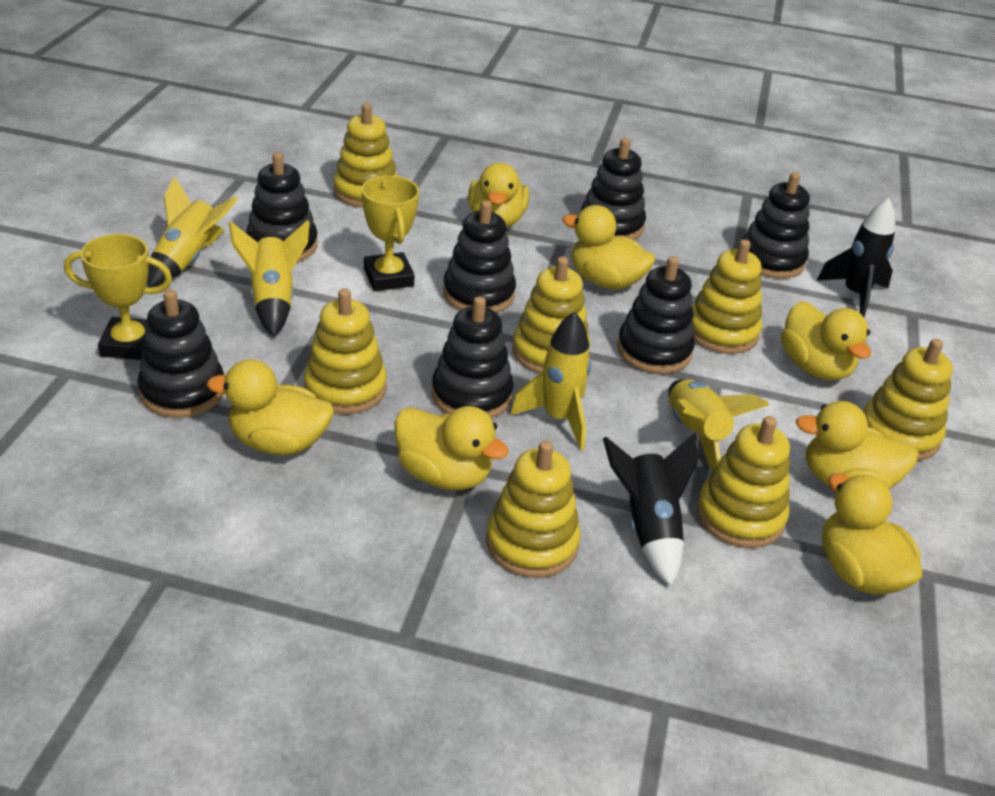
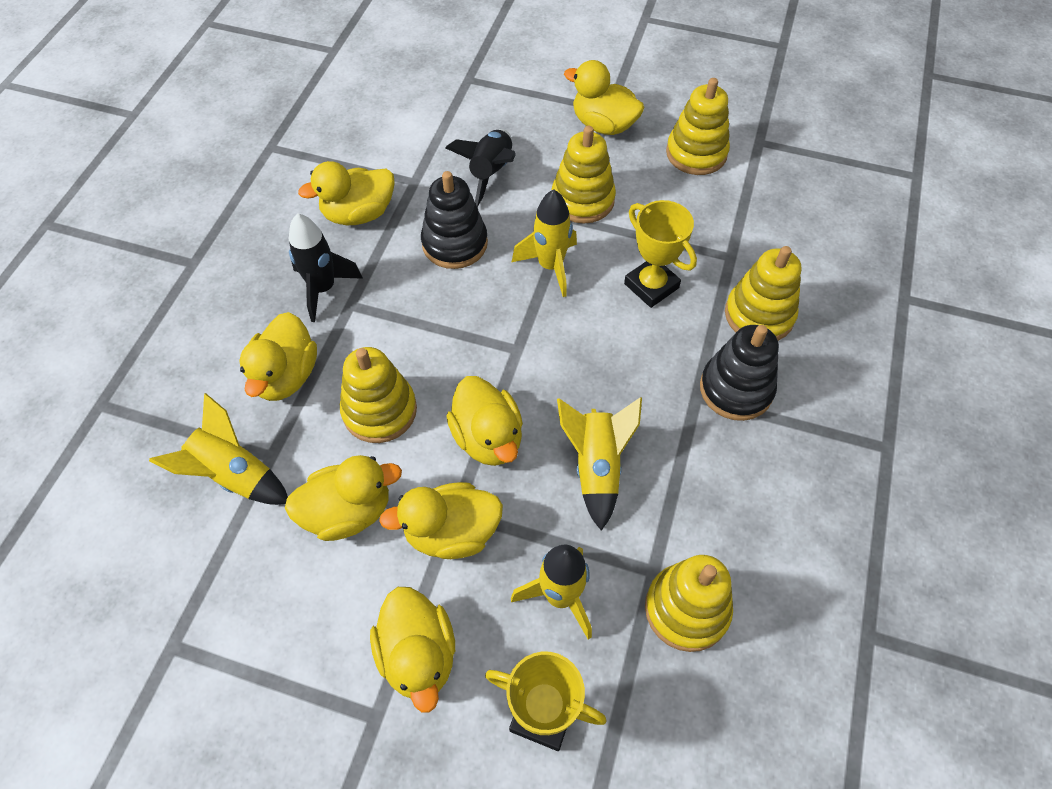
black stacking toy: [137,290,224,418] [246,152,318,262] [432,296,514,418] [443,201,516,313] [581,138,646,240] [617,256,695,374] [742,172,810,279] = 7 -> [421,171,488,269] [700,325,779,421] = 2
yellow stacking toy: [304,289,387,414] [334,103,398,208] [486,440,581,578] [512,257,590,374] [692,239,762,354] [697,416,790,548] [863,339,953,461] = 7 -> [340,347,417,443] [552,126,616,223] [645,555,733,652] [666,78,730,175] [725,246,801,341] = 5

